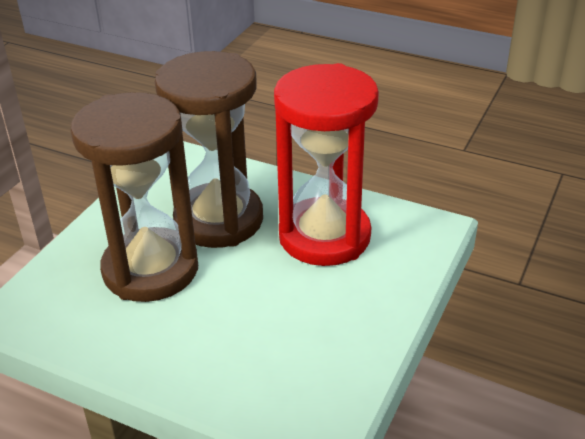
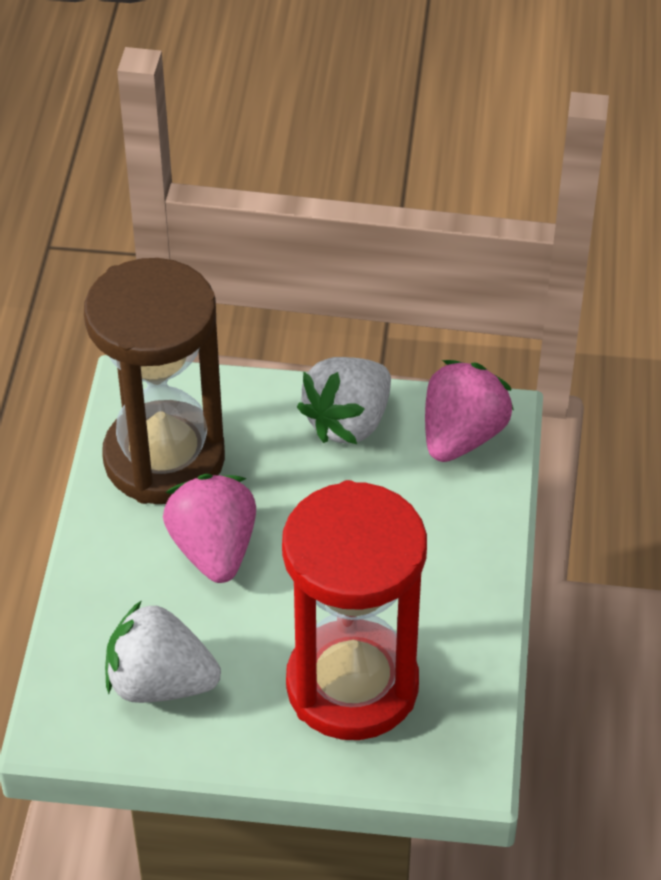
brown hourglass: [70,92,198,302] [155,51,263,248] = 2 -> [84,258,225,504] = 1
pink strawberry: none = 0 -> [163,474,256,583] [425,360,514,462] = 2
white strawberry: none = 0 -> [105,600,221,703] [297,357,391,444] = 2

